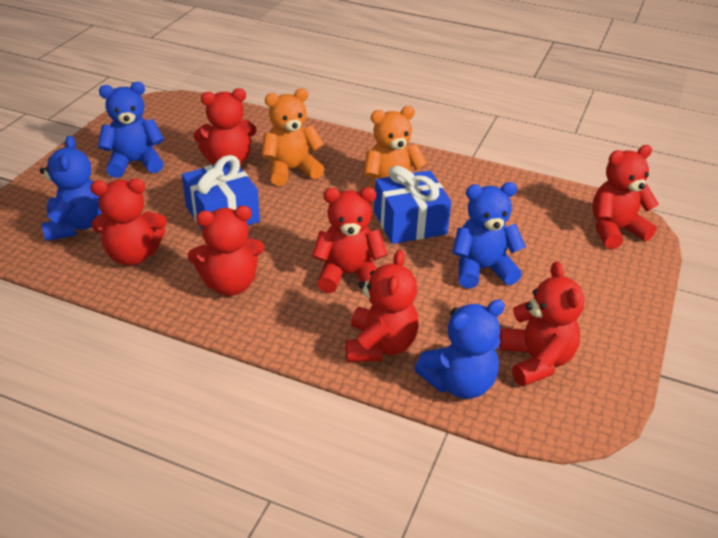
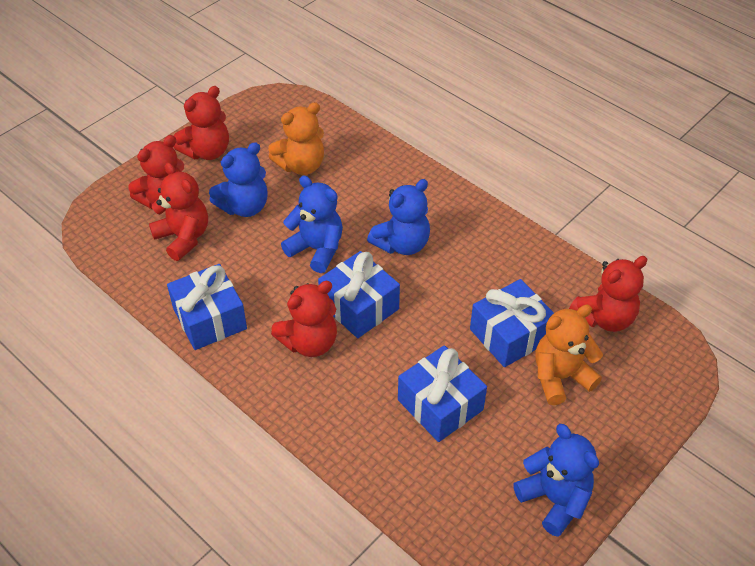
blue gift: [182,155,260,230] [374,166,451,244] = 2 -> [167,264,247,350] [318,251,400,338] [398,345,487,442] [470,279,554,367] = 4
red teddy bear: [90,179,167,266] [188,206,264,296] [193,88,257,165] [312,187,388,293] [346,250,419,362] [499,262,585,387] [592,145,659,249] = 7 -> [128,135,184,209] [149,162,208,261] [173,86,229,160] [271,281,337,357] [569,256,647,332] = 5

